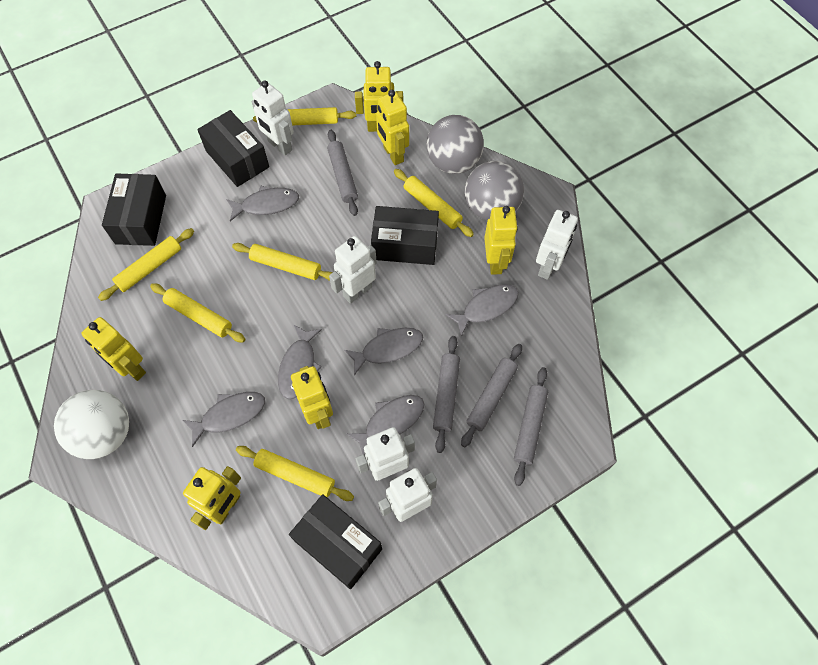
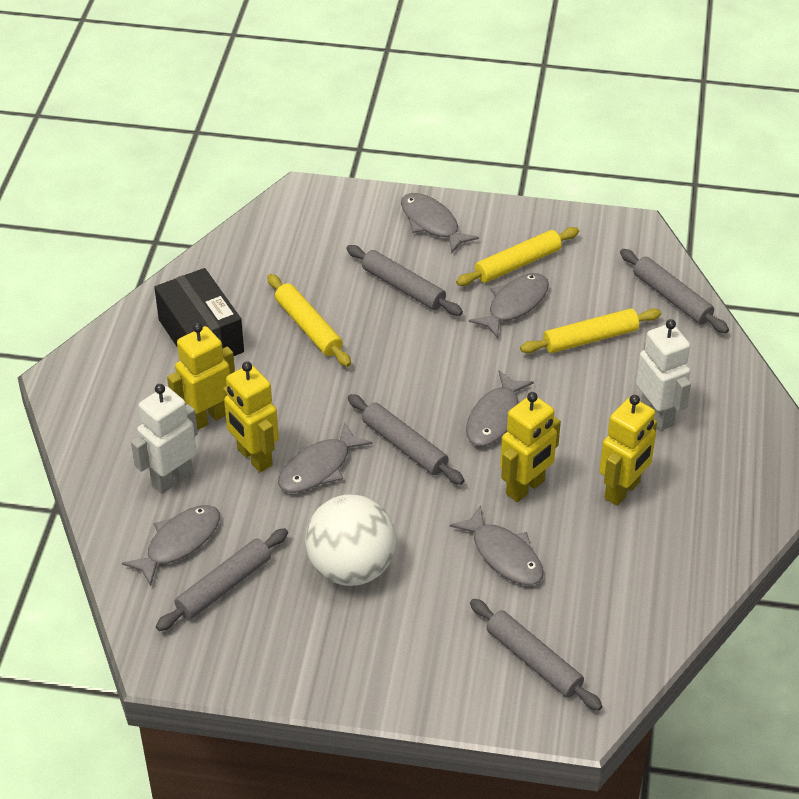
black box: [102,173,166,246] [197,110,269,187] [289,494,382,589] [371,206,439,265] = 4 -> [154,268,244,356] = 1
grey ball: [427,115,484,174] [465,161,524,220] = 2 -> none = 0
grey rolling pin: [327,130,358,216] [433,336,460,453] [461,344,522,447] [514,367,548,486] = 4 -> [156,528,288,631] [346,245,463,316] [348,394,464,485] [470,599,602,711] [620,249,729,333] = 5
white robot: [252,80,294,155] [329,236,377,304] [355,427,415,481] [378,468,437,522] [536,210,578,280] = 5 -> [131,384,198,494] [636,319,691,430] = 2
yellow robot: [81,317,146,381] [183,466,241,530] [291,366,333,429] [355,61,403,132] [376,90,409,165] [484,206,518,275] = 6 -> [167,323,235,430] [223,361,279,472] [500,392,561,502] [599,395,657,506] = 4
yellow rolling pin: [98,228,194,301] [150,283,245,343] [232,243,333,281] [236,446,354,501] [253,107,356,125] [394,169,474,237] = 6 -> [267,274,351,367] [456,227,579,286] [520,308,661,353] = 3

